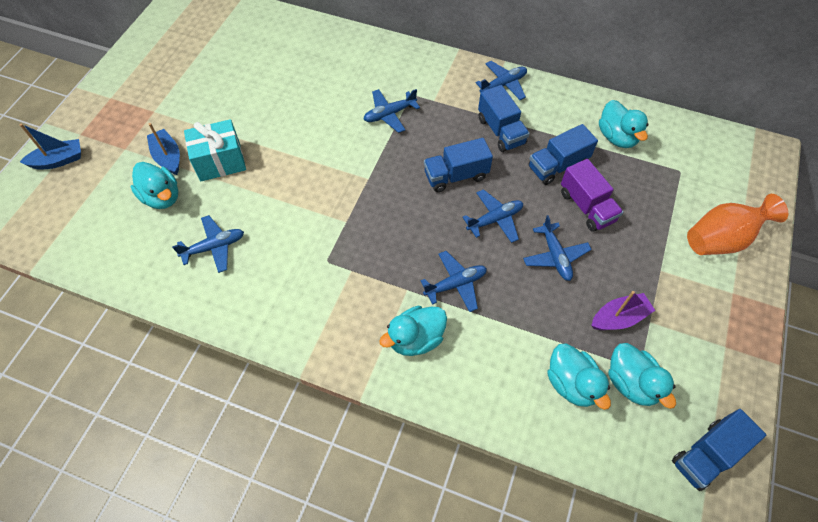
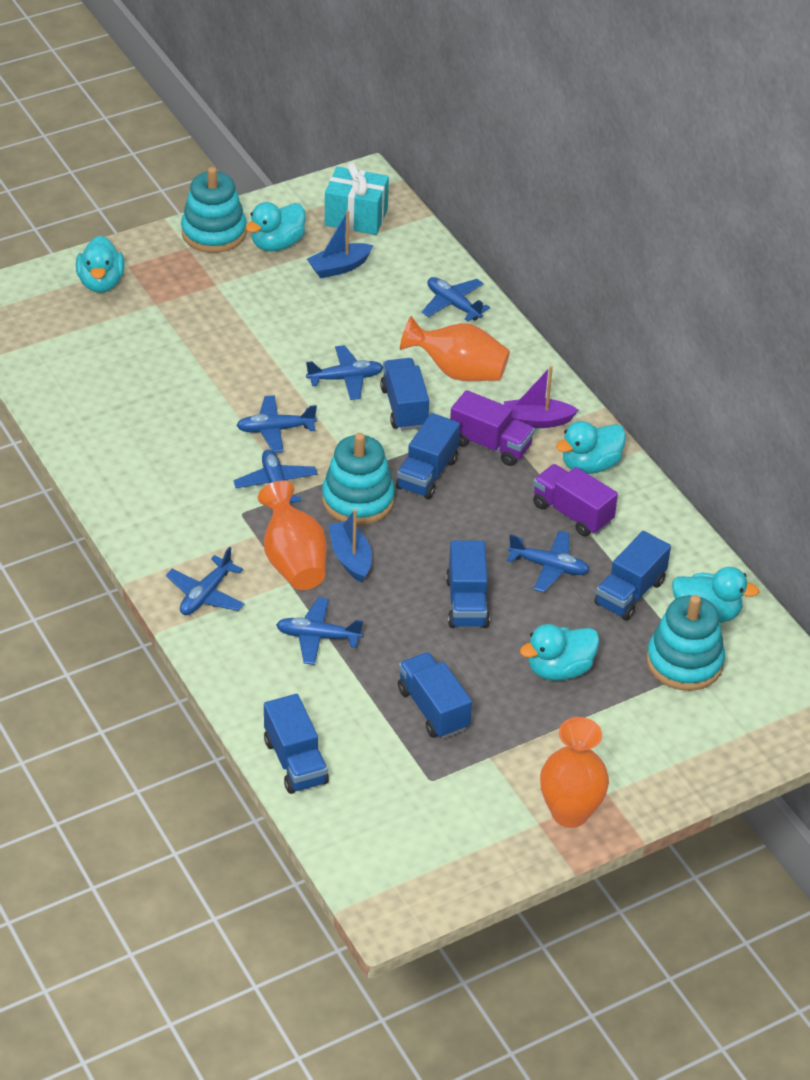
blue plane: [172,215,244,273] [363,89,420,133] [420,251,487,312] [463,189,523,243] [476,61,527,100] [523,215,592,281] = 6 -> [166,547,245,615] [233,449,318,503] [236,395,317,453] [276,597,363,665] [306,345,383,400] [422,277,490,321] [507,531,590,592] = 7
blue truck: [424,138,493,192] [478,85,530,152] [529,124,598,185] [672,409,766,491] = 4 -> [264,694,329,794] [380,358,429,430] [396,413,460,499] [398,652,472,739] [446,540,490,628] [594,531,671,620] = 6
orange vase: [687,194,788,255] = 1 -> [258,481,326,590] [400,316,510,381] [540,717,609,828] = 3
purple truck: [561,159,623,232] = 1 -> [450,390,535,466] [533,464,618,537] = 2
turquoise stacking toy: none = 0 -> [181,167,247,253] [322,433,395,525] [647,595,725,691] = 3

